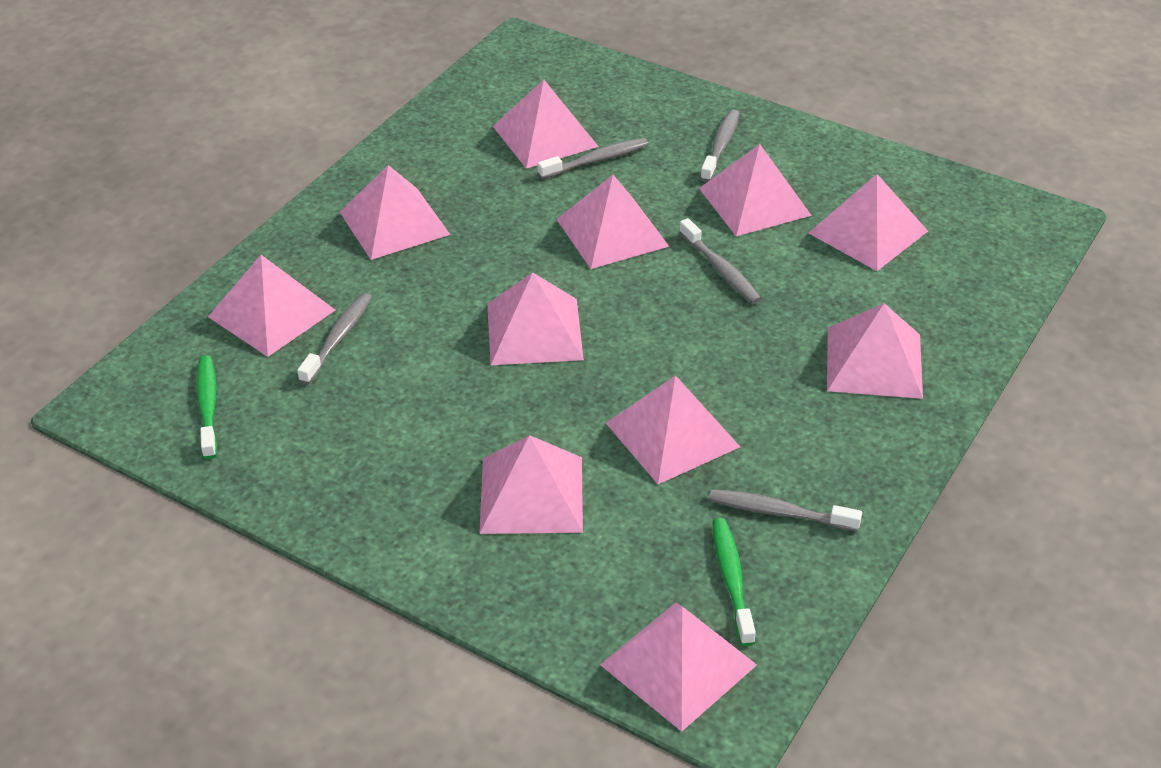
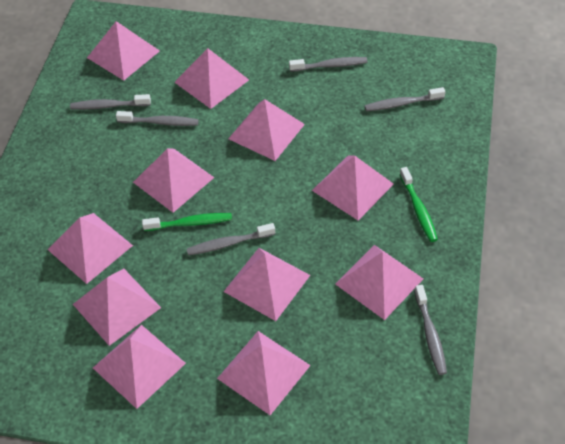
grey toothbrush: [297,293,372,385] [538,138,649,179] [679,218,762,304] [700,109,740,182] [709,489,862,531] = 5 -> [70,94,151,110] [116,111,199,126] [187,223,275,256] [289,57,367,72] [365,87,445,111] [414,285,447,375] = 6

